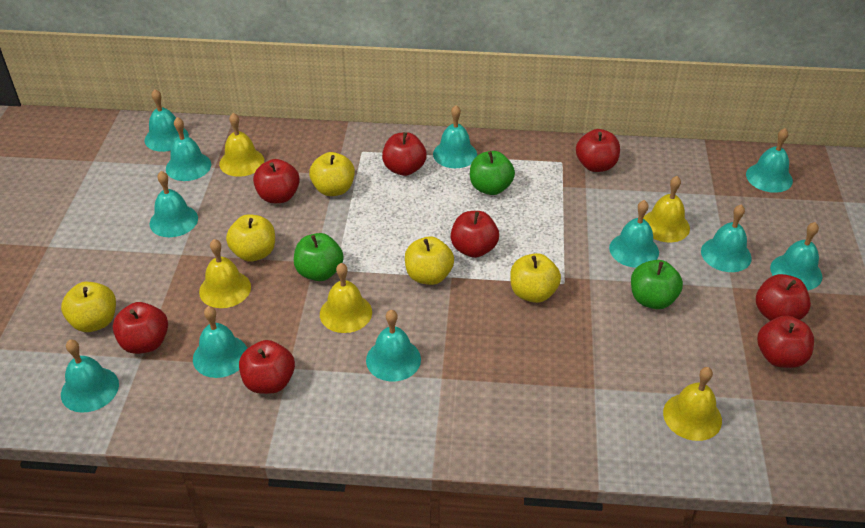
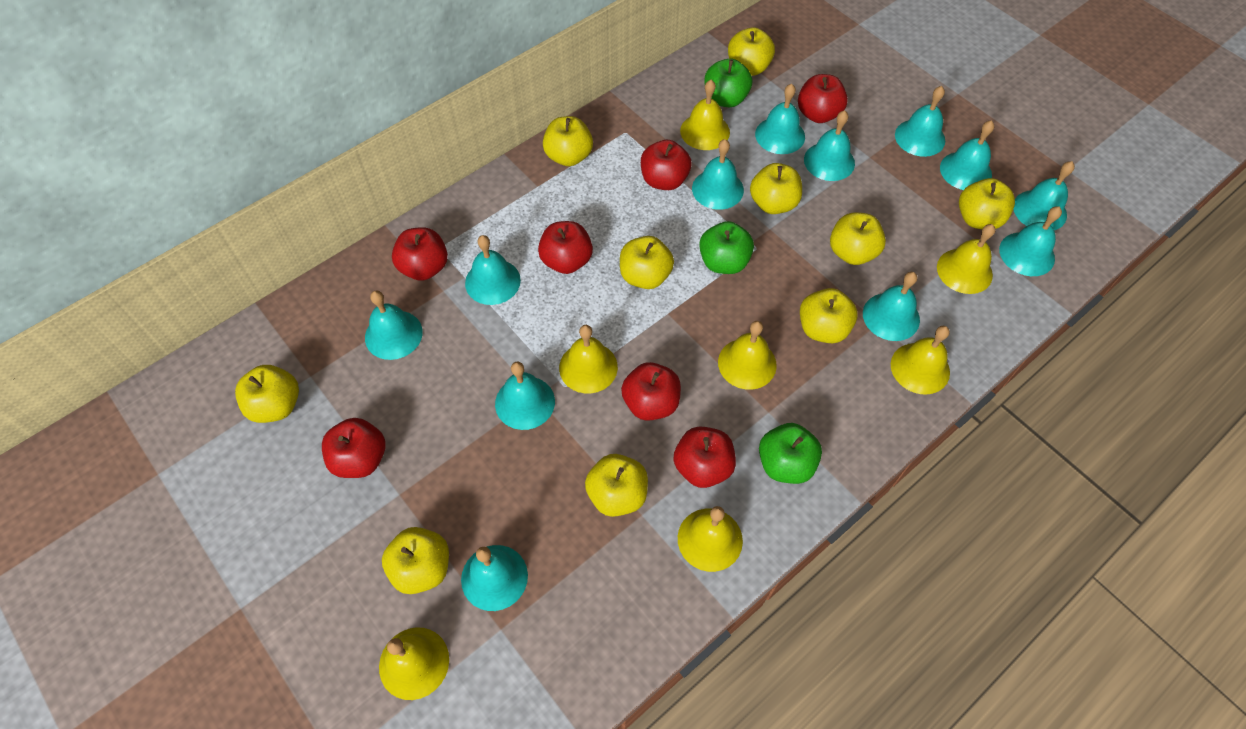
red apple: [113,302,168,354] [239,340,295,394] [253,159,300,203] [382,132,427,176] [451,211,499,258] [576,129,620,172] [756,274,811,321] [757,315,814,368] = 8 -> [322,418,386,478] [392,227,448,281] [538,221,593,274] [621,362,681,421] [641,140,691,190] [674,427,736,488] [798,74,848,123] = 7
turquoise bell: [61,340,119,413] [145,89,189,152] [150,171,198,237] [166,117,211,181] [193,306,247,378] [366,310,421,382] [433,105,477,168] [609,200,659,268] [701,205,752,272] [746,128,793,193] [770,222,823,290] = 11 -> [365,290,423,360] [461,545,528,611] [465,235,521,305] [495,362,555,430] [692,139,744,210] [755,84,805,154] [804,110,855,181] [863,272,920,341] [895,86,945,157] [940,120,994,190] [999,206,1062,276] [1013,161,1075,230] = 12
yellow apple: [61,282,116,332] [226,214,275,262] [309,152,355,196] [405,236,454,285] [510,253,561,303] = 5 -> [235,365,299,423] [382,527,449,594] [543,116,593,166] [585,454,648,517] [620,236,674,289] [728,27,775,76] [750,163,802,214] [800,288,858,343] [830,212,886,265] [959,178,1015,229] = 10
yellow bell: [199,239,251,308] [219,113,264,177] [320,263,372,333] [643,176,690,242] [663,367,722,441] = 5 -> [379,627,449,700] [559,325,618,394] [678,506,743,572] [680,80,730,150] [718,321,777,390] [891,326,950,395] [937,224,996,294] = 7

